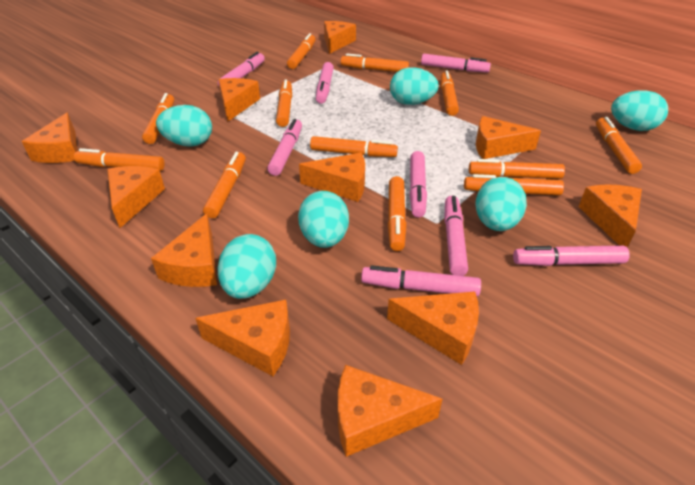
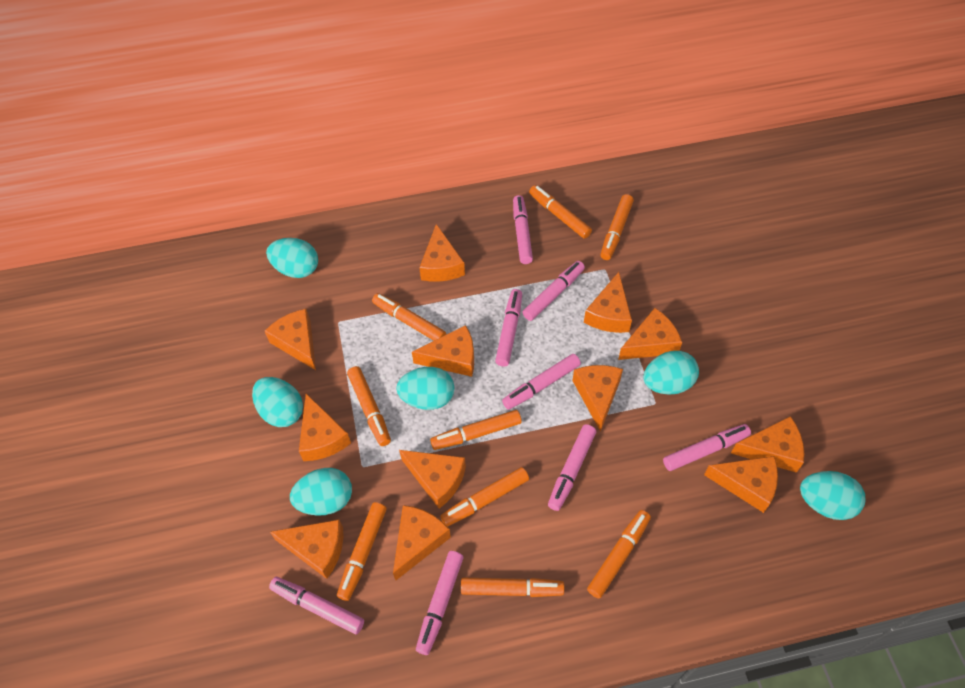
orange cheese: [22,113,77,163] [107,166,165,228] [151,214,217,287] [195,300,290,376] [218,78,260,121] [299,153,365,202] [324,21,356,54] [338,365,442,457] [387,292,479,365] [476,116,541,159] [578,184,642,247] = 11 -> [265,309,316,370] [270,520,343,579] [299,394,351,461] [393,505,451,580] [399,450,466,509] [412,325,474,377] [419,224,465,282] [572,365,623,432] [584,272,632,333] [618,308,682,360] [704,456,778,513] [731,416,804,473] = 12
orange marker: [74,148,165,171] [142,93,174,144] [203,152,246,218] [276,79,292,127] [287,33,316,69] [310,136,398,157] [341,54,409,72] [388,176,407,251] [441,70,459,116] [464,174,564,195] [469,159,565,179] [596,117,642,174] = 12 -> [337,502,387,601] [347,366,391,446] [372,293,446,341] [430,410,522,450] [440,467,529,526] [461,578,564,597] [529,185,592,239] [587,510,651,599] [600,194,634,260] = 9

